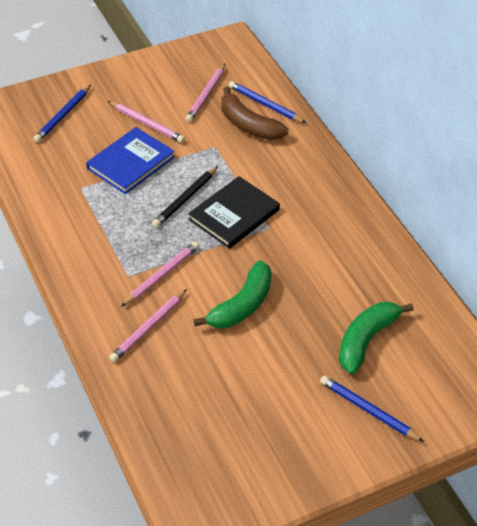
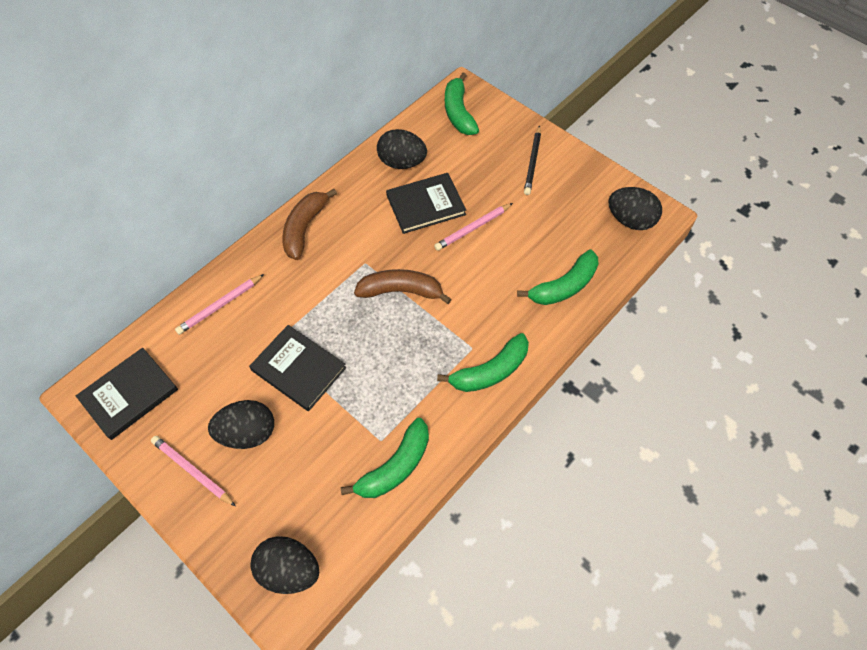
black book: [188,176,280,249] = 1 -> [76,348,178,440] [249,325,346,411] [386,173,466,234] = 3
black egg: none = 0 -> [208,400,274,449] [250,536,319,594] [377,129,427,169] [608,187,662,230] = 4
blue book: [86,127,175,194] = 1 -> none = 0
blue pencil: [33,85,91,142] [228,81,306,123] [320,375,424,442] = 3 -> none = 0
brown banana: [221,86,288,140] = 1 -> [282,189,337,260] [354,269,452,304] = 2
green banana: [194,260,272,328] [339,302,414,374] = 2 -> [341,418,429,498] [437,333,529,392] [445,72,479,135] [517,250,599,305] = 4
pink pencil: [108,101,185,143] [109,289,187,362] [121,241,199,307] [186,64,225,122] = 4 -> [151,436,236,506] [175,274,264,335] [434,203,513,251] = 3

